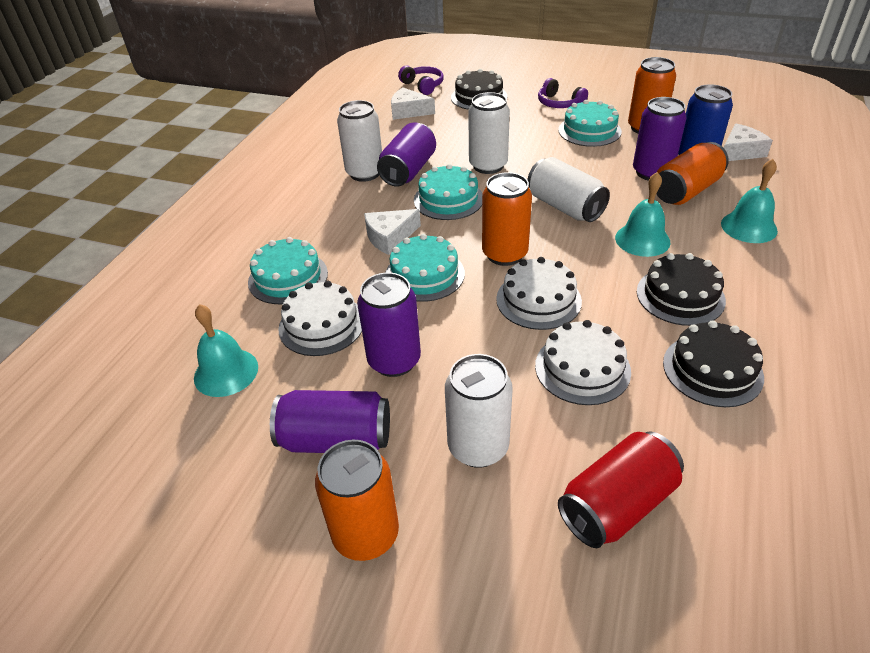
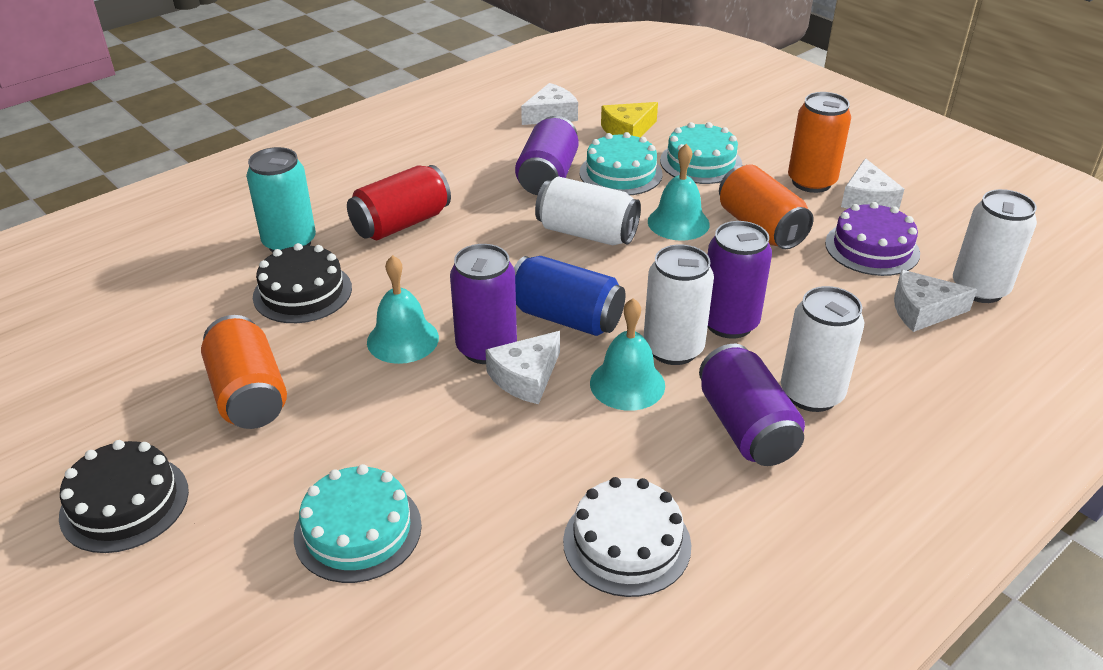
black cake: [451,69,507,110] [637,253,726,326] [663,320,764,407] = 3 -> [59,440,189,553] [253,243,352,323] = 2
orange can: [315,440,399,561] [482,172,532,266] [628,57,676,134] [656,142,729,205] = 4 -> [201,315,287,429] [719,164,813,249] [788,92,851,193] = 3
purple cake: none = 0 -> [825,202,920,276] = 1
purple headphones: [398,66,444,95] [538,78,588,108] = 2 -> none = 0
turquoise cake: [248,237,328,305] [385,234,465,302] [414,164,483,220] [558,100,622,147] = 4 -> [294,464,422,583] [580,132,663,195] [660,122,742,184] = 3
turquoise can: none = 0 -> [246,147,316,252] = 1
white cake: [278,281,362,356] [496,257,582,330] [535,320,631,405] = 3 -> [563,477,691,597] = 1
white cheese: [364,209,421,255] [391,87,435,120] [724,124,773,161] = 3 -> [485,331,560,404] [521,83,578,125] [841,158,904,209] [894,270,977,332] = 4
yellow cheese: none = 0 -> [601,102,658,138] = 1

